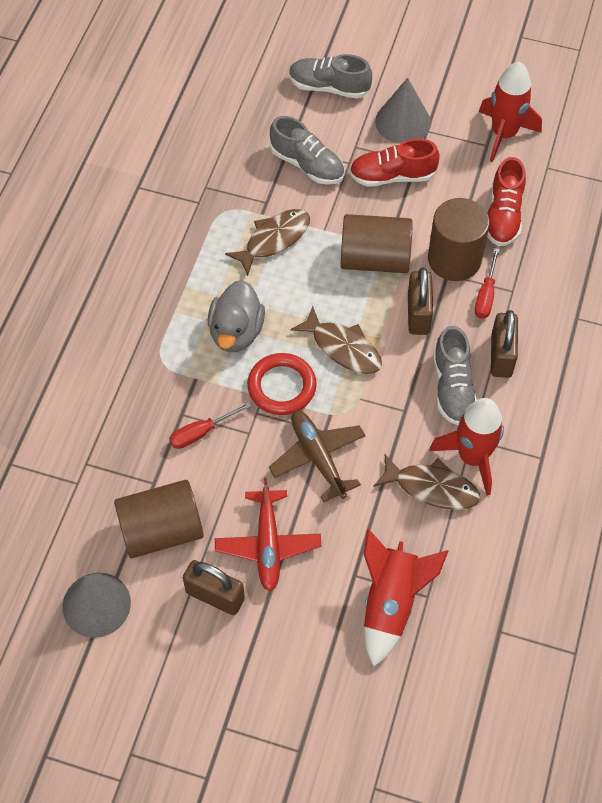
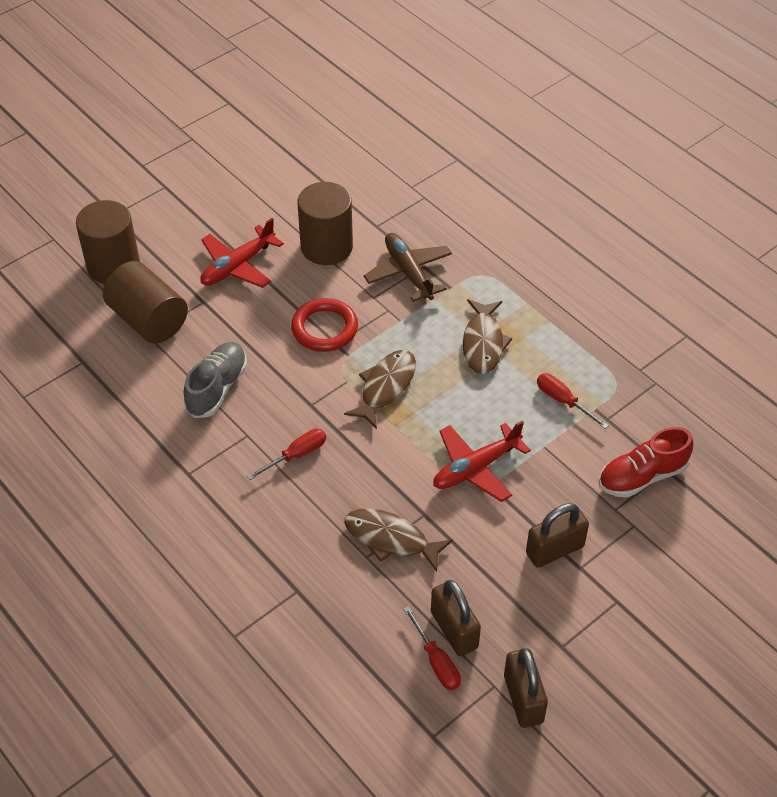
grey cone: [63,573,131,638] [375,78,431,144] = 2 -> none = 0
grey duck: [208,280,265,352] = 1 -> none = 0
grey shoe: [270,116,344,185] [289,54,372,99] [433,326,477,425] = 3 -> [184,342,247,418] = 1
red plane: [215,478,321,591] = 1 -> [200,218,284,288] [433,421,531,502] = 2
red rocket: [363,529,448,666] [429,398,504,496] [479,62,542,162] = 3 -> none = 0
red screwdriver: [169,402,252,449] [475,248,499,319] = 2 -> [247,429,326,480] [403,606,461,690] [537,373,609,429] = 3
red shoe: [349,139,440,187] [487,157,526,246] = 2 -> [599,427,693,498] = 1

